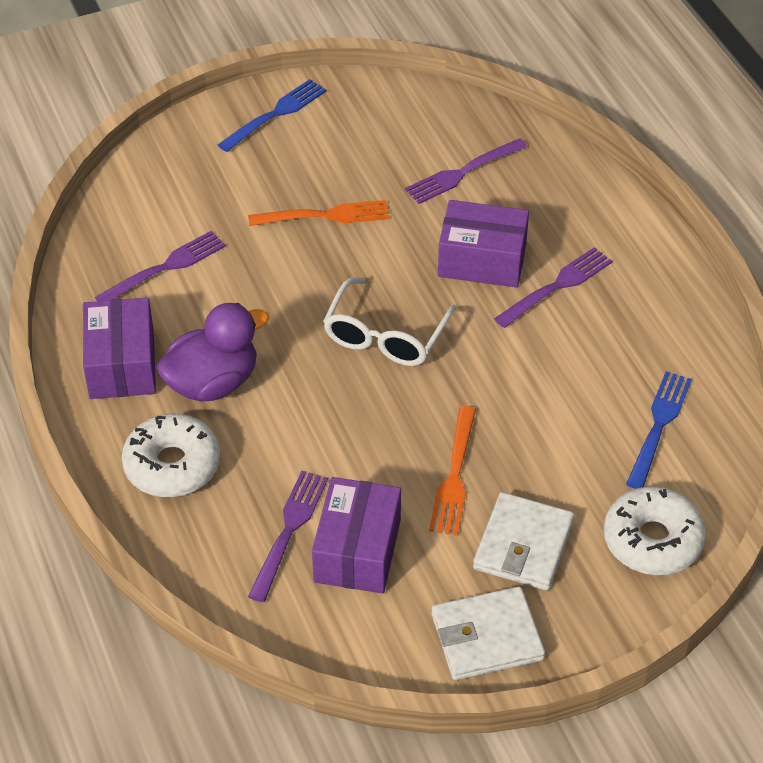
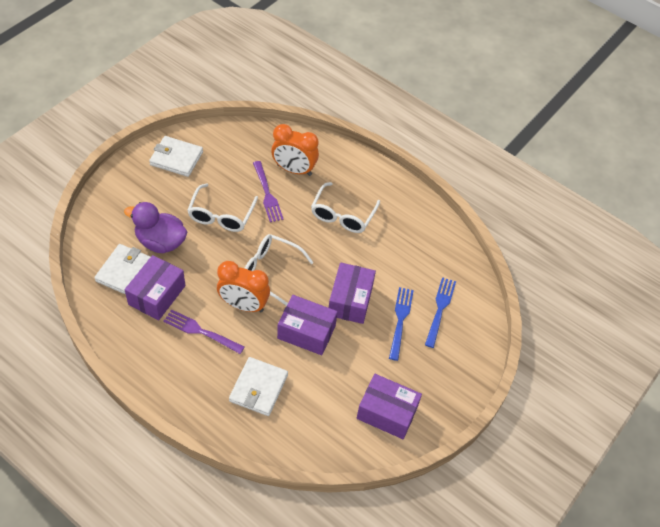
orange clock: none = 0 -> [217,261,270,312] [271,124,319,176] = 2
orange fork: [248,200,389,226] [429,406,476,536] = 2 -> none = 0
purple box: [83,297,156,399] [312,477,401,593] [438,200,529,287] = 3 -> [125,255,186,320] [277,295,337,355] [329,262,376,324] [357,374,422,439] = 4
purple fork: [95,231,226,301] [248,471,328,602] [405,138,527,204] [494,247,612,328] = 4 -> [163,309,245,354] [253,161,284,222] = 2
white donut: [122,414,220,497] [604,487,706,575] = 2 -> none = 0
white glasses: [323,277,456,366] = 1 -> [187,183,258,232] [244,234,314,306] [311,182,380,233] = 3
white wallet: [432,586,545,680] [473,492,574,591] = 2 -> [94,244,150,295] [149,136,203,177] [229,357,288,416] = 3

